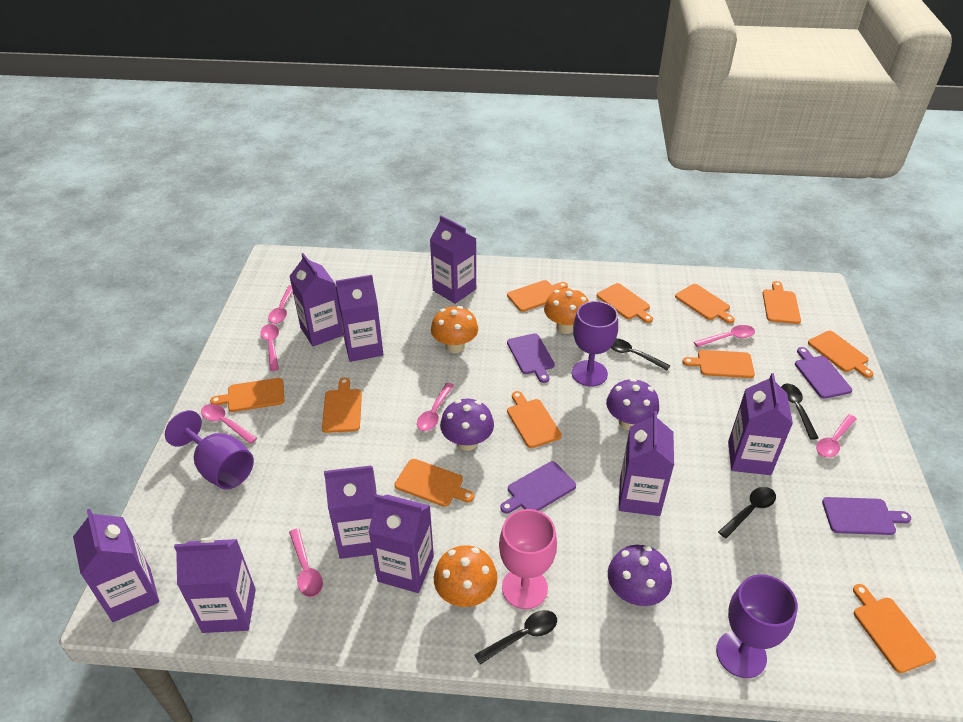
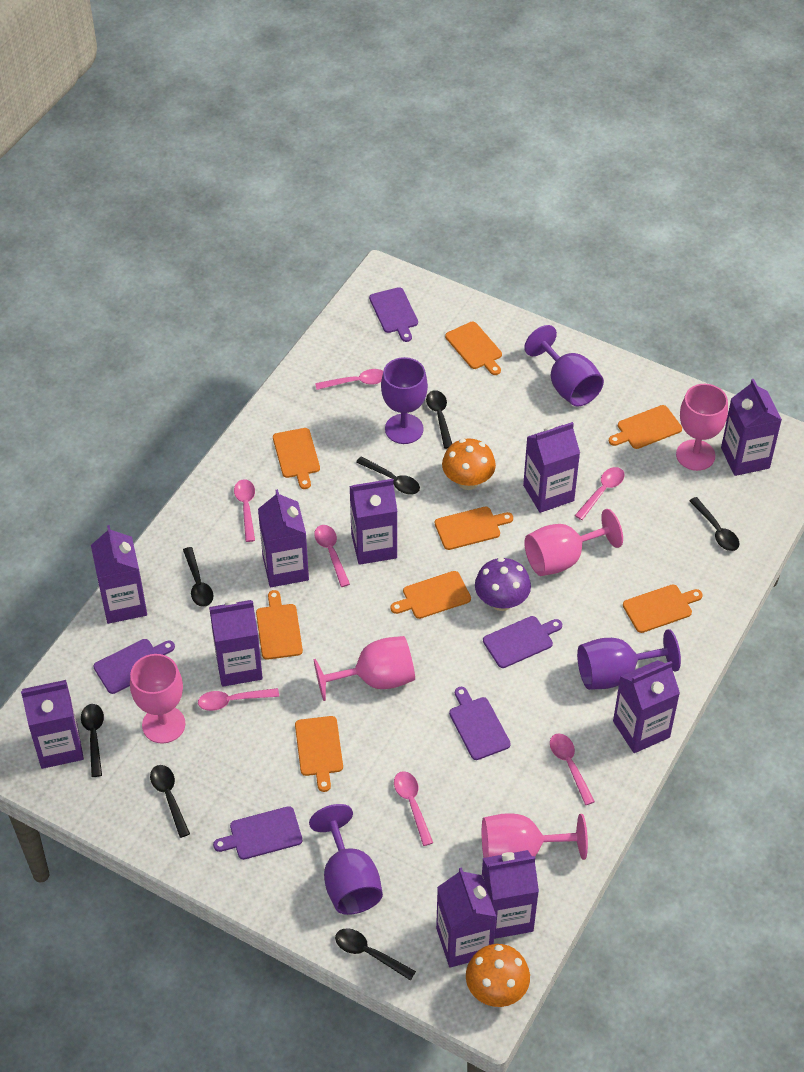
black spoon: [475,610,557,664] [611,338,670,370] [718,487,776,539] [781,383,818,440] = 4 -> [81,704,104,777] [150,765,190,838] [183,547,214,607] [335,928,416,981] [356,457,420,494] [426,390,452,449] [689,497,739,551] = 7
orange cutting board: [210,378,284,412] [322,377,362,433] [395,459,474,507] [507,280,568,312] [507,391,562,448] [597,283,653,323] [675,284,735,324] [682,350,755,378] [763,281,801,324] [808,331,874,378] [853,584,936,673] = 11 -> [256,590,303,660] [273,428,320,489] [295,716,343,792] [390,571,471,619] [435,507,513,550] [445,322,502,375] [609,405,682,449] [623,584,703,633] = 8
orange mushroom: [431,306,478,353] [434,545,498,607] [544,288,589,334] = 3 -> [442,438,496,490] [466,944,530,1007] = 2
pink goblet: [499,509,557,609] = 1 -> [130,654,185,744] [314,636,415,701] [482,813,588,860] [524,509,623,576] [676,384,728,471] = 5
purple carton: [73,509,159,622] [174,537,256,633] [289,253,344,346] [324,466,377,559] [336,275,383,362] [368,494,434,593] [430,215,476,304] [619,411,674,516] [728,373,793,475] = 9 -> [21,680,84,769] [91,525,147,624] [209,600,263,687] [258,489,309,587] [350,479,397,565] [436,867,497,968] [482,850,539,939] [523,422,580,513] [613,660,680,753] [721,379,782,476] = 10
purple cutting board: [500,461,576,514] [507,333,555,383] [795,347,852,399] [822,497,911,535] = 4 -> [93,639,175,694] [213,806,302,860] [369,287,418,342] [449,687,511,760] [483,616,562,668] = 5
purple goblet: [165,410,254,489] [572,301,618,387] [716,574,798,678] = 3 -> [309,804,383,915] [381,357,428,444] [524,325,604,407] [577,629,681,690] = 4
purple mushroom: [440,399,494,451] [606,378,659,430] [608,545,672,606] = 3 -> [475,557,531,611] = 1

